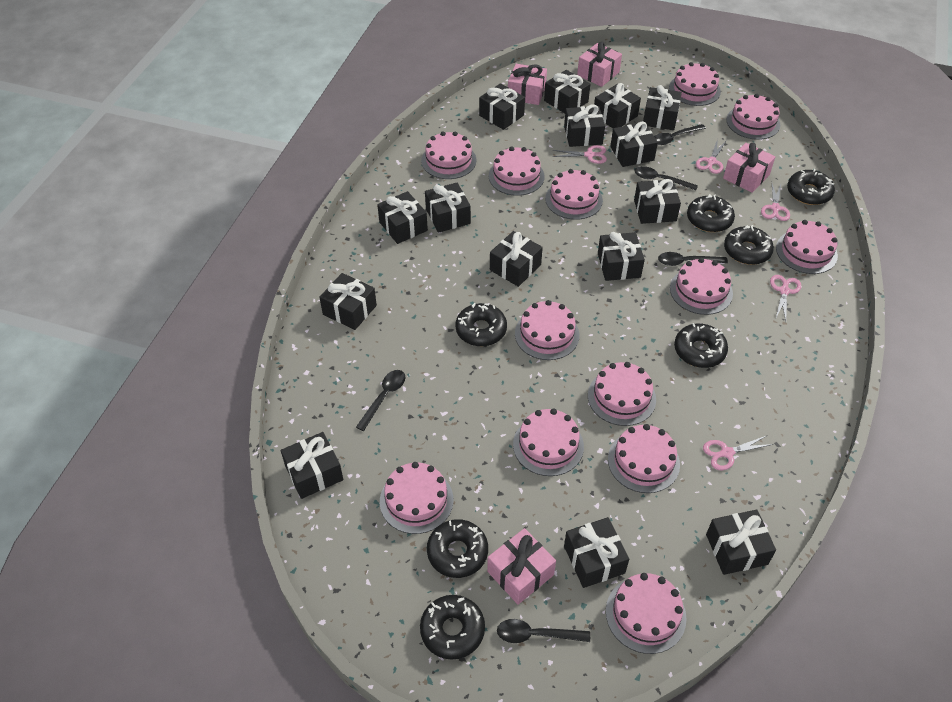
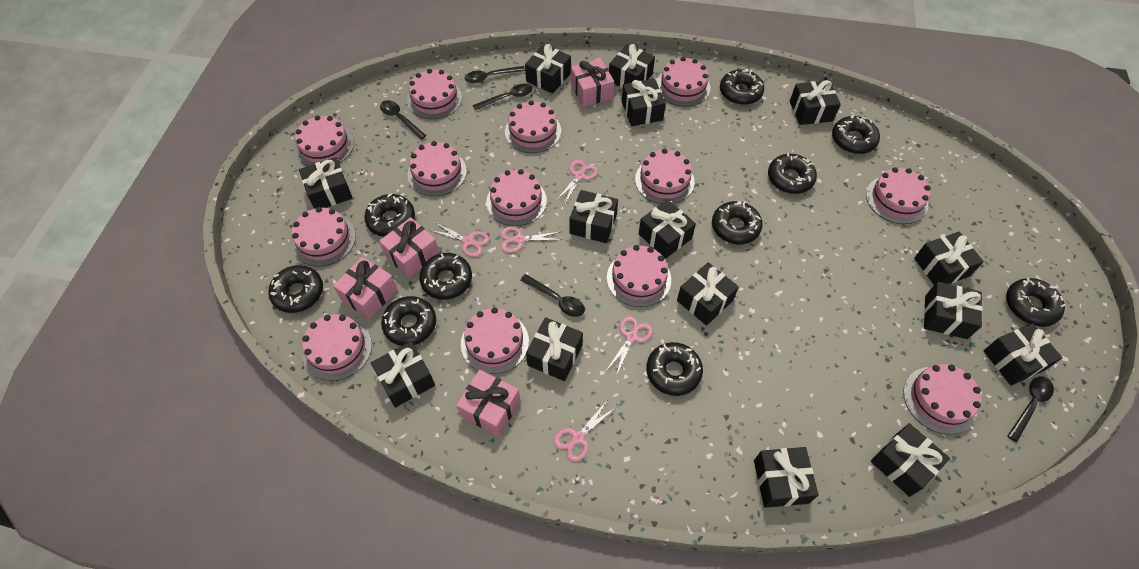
black donut: [420,595,485,660] [427,519,488,578] [455,303,507,346] [674,323,728,368] [687,194,735,232] [724,225,774,265] [787,169,835,205] = 7 -> [268,265,323,313] [364,193,415,237] [381,296,436,346] [419,253,472,300] [646,342,703,396] [712,201,763,244] [720,69,764,105] [768,153,817,194] [832,115,880,154] [1006,278,1065,327] = 10

